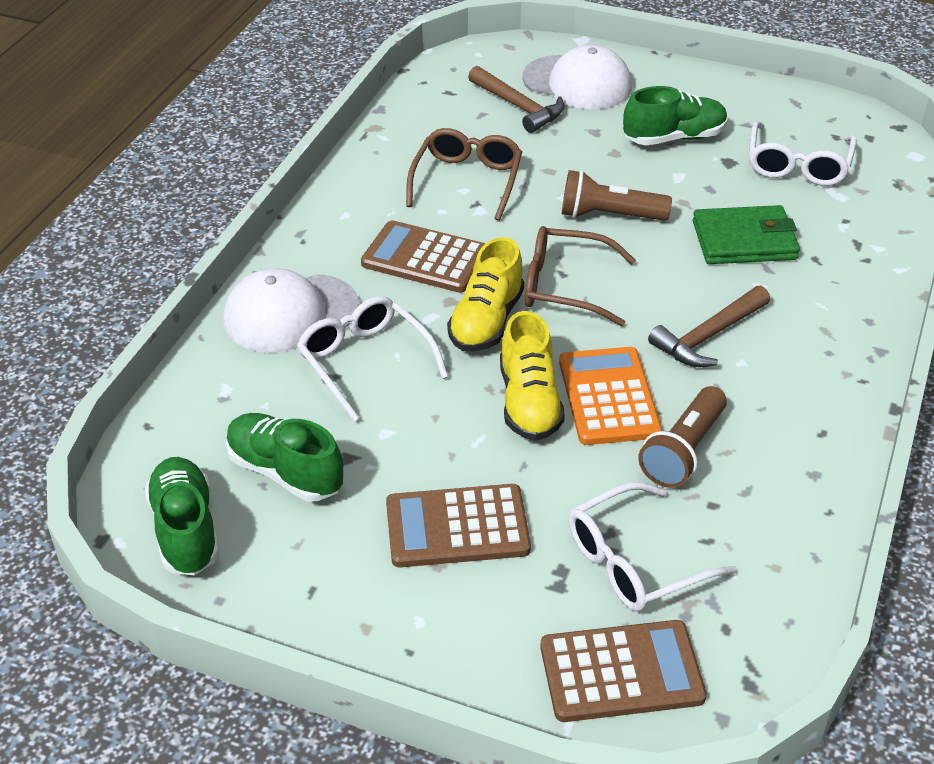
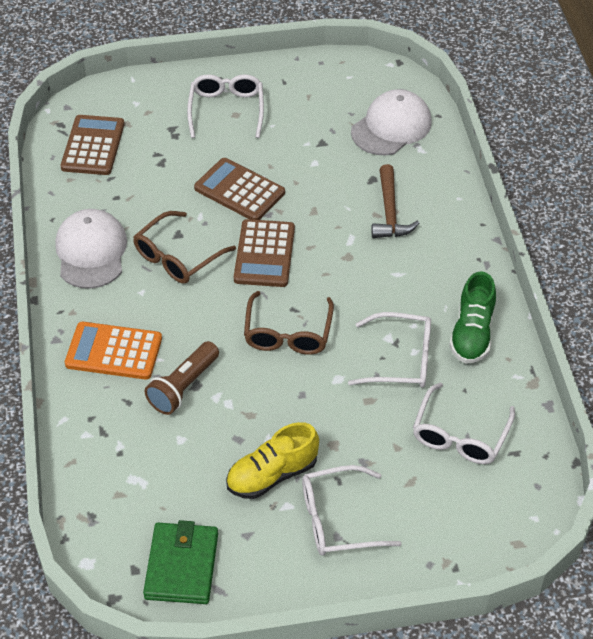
brown flashlight: [562,170,672,221] [638,386,727,488] = 2 -> [144,341,219,415] = 1
brown hammer: [468,66,564,133] [648,286,770,367] = 2 -> [372,164,419,238] = 1
green shoe: [145,457,219,575] [226,413,343,501] [623,86,727,145] = 3 -> [449,272,496,364] = 1
white glasses: [297,296,448,422] [569,482,737,612] [749,121,857,186] = 3 -> [187,74,264,138] [302,465,402,556] [348,312,431,388] [413,382,515,464] = 4
yellow shoe: [447,237,524,351] [500,311,565,441] = 2 -> [226,422,319,499] = 1

